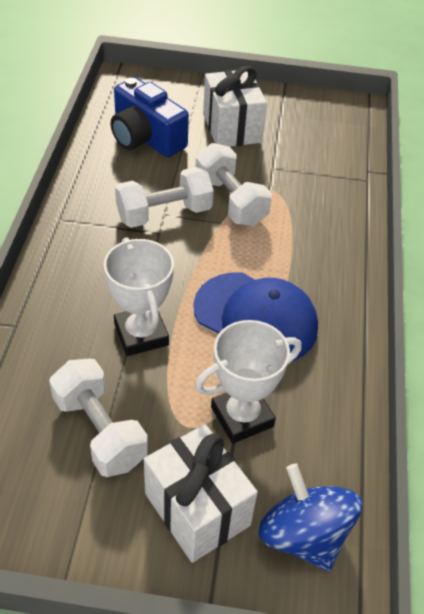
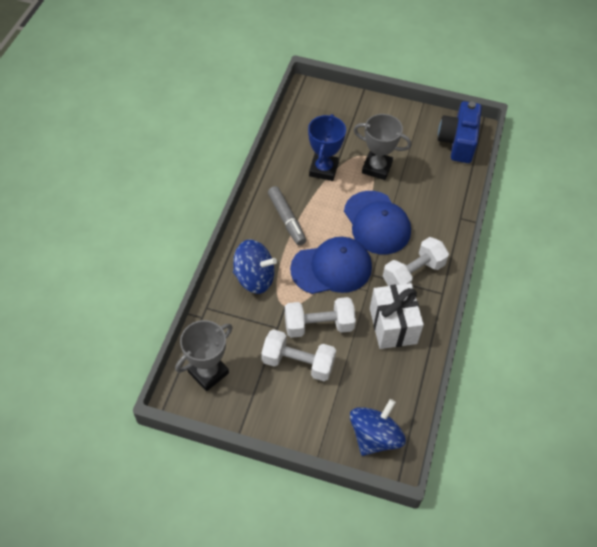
blue cap: [193,273,318,361] = 1 -> [290,237,372,294] [344,191,411,254] = 2
blue spinning top: [258,464,362,571] = 1 -> [233,239,277,294] [350,399,406,456] = 2
blue trophy: none = 0 -> [308,114,346,181] = 1
grey marker: none = 0 -> [268,186,306,246] = 1
grey trophy: none = 0 -> [175,320,233,391] [354,114,411,180] = 2
white gift: [144,424,258,563] [203,66,267,147] = 2 -> [370,283,424,349] = 1
white trophy: [104,237,174,356] [195,320,302,444] = 2 -> none = 0

